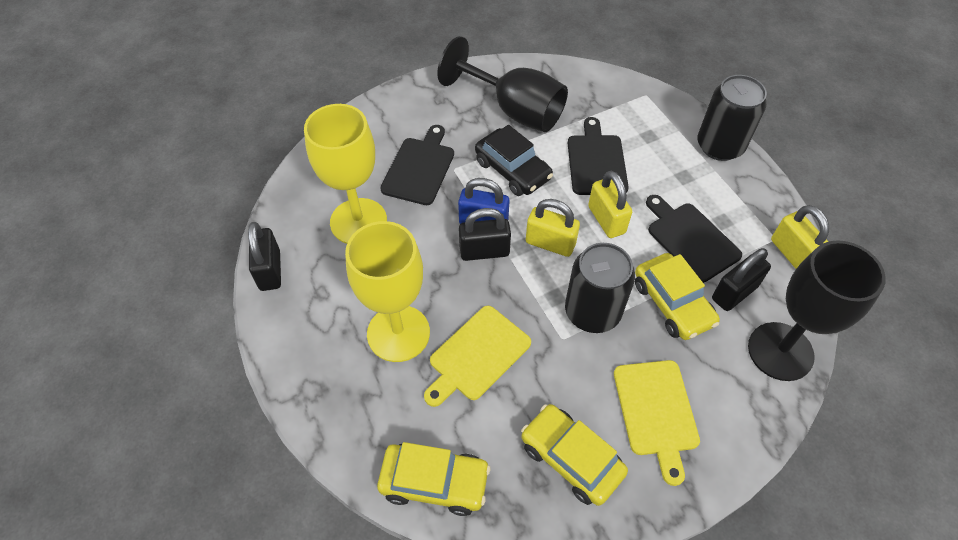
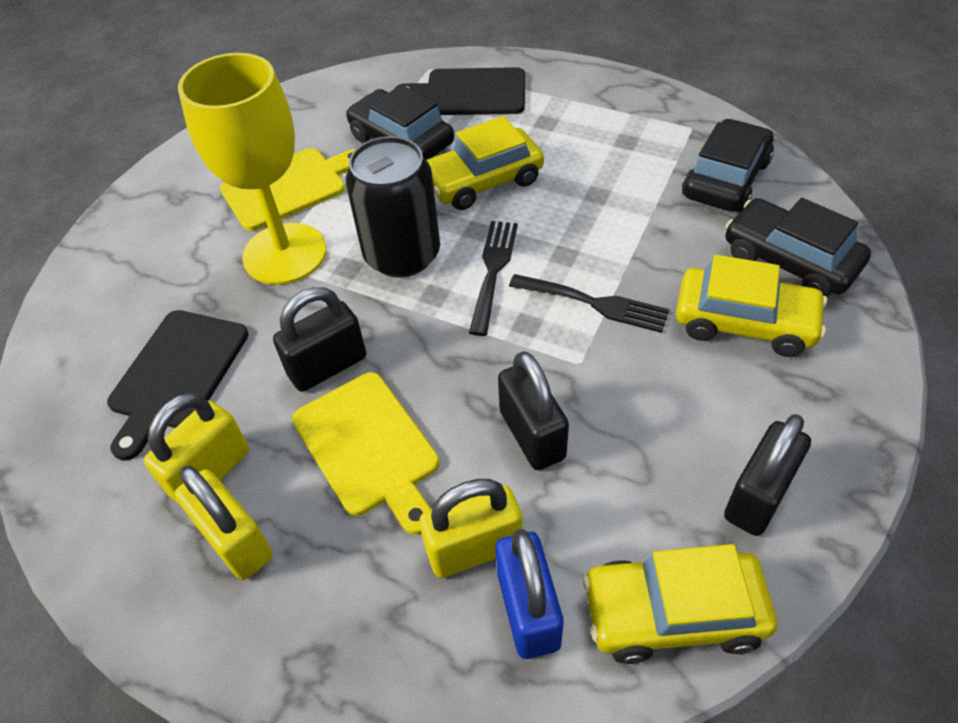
black can: [565,243,635,333] [697,75,767,161] = 2 -> [346,136,440,278] = 1
black car: [475,125,553,196] = 1 -> [346,85,454,160] [682,119,774,212] [725,198,871,297] = 3
black cutting board: [380,125,454,205] [568,117,629,195] [646,195,742,283] = 3 -> [107,310,248,461] [395,67,525,115] = 2
black fork: none = 0 -> [469,221,518,336] [509,274,670,333] = 2
black goblet: [437,36,568,132] [748,241,886,381] = 2 -> none = 0
yellow goblet: [304,104,387,244] [345,221,430,362] = 2 -> [178,53,326,285] = 1

